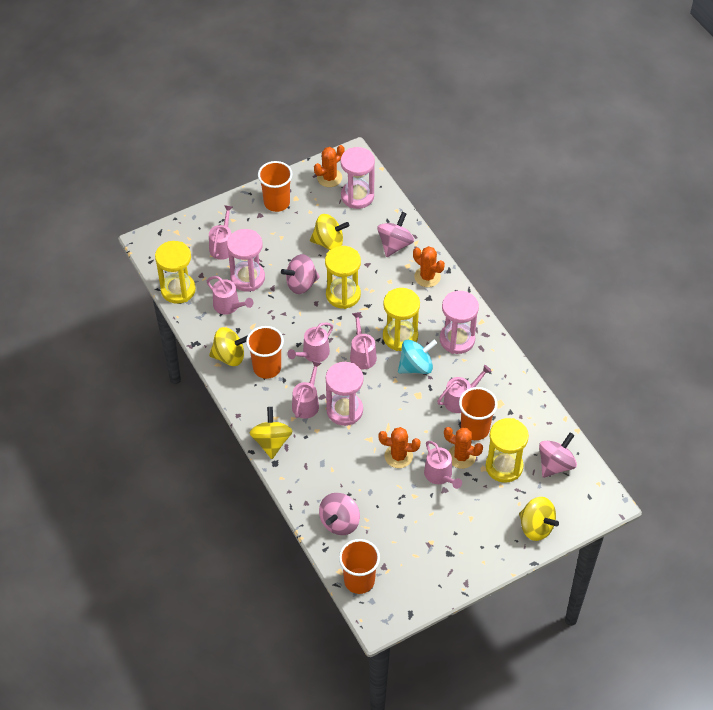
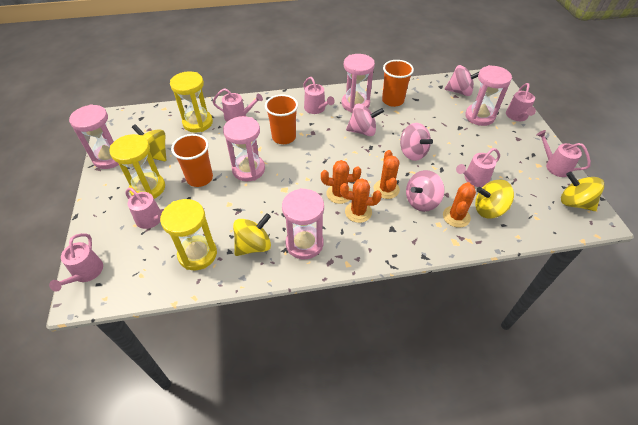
orange cup: [246,326,284,379] [258,161,293,212] [339,539,380,594] [459,387,498,440] = 4 -> [171,134,213,187] [265,94,298,144] [382,60,414,107] = 3
pink hourglass: [227,229,265,291] [326,362,363,426] [340,147,375,209] [440,291,479,354] = 4 -> [69,104,119,169] [223,116,265,181] [282,188,324,259] [342,54,375,113] [465,65,512,126] = 5
turquoise spinning top: [398,340,437,374] = 1 -> none = 0
yellow hourglass: [155,241,196,304] [325,246,361,309] [383,288,420,351] [486,418,529,483] = 4 -> [109,134,165,199] [160,199,217,270] [170,71,213,132] = 3

